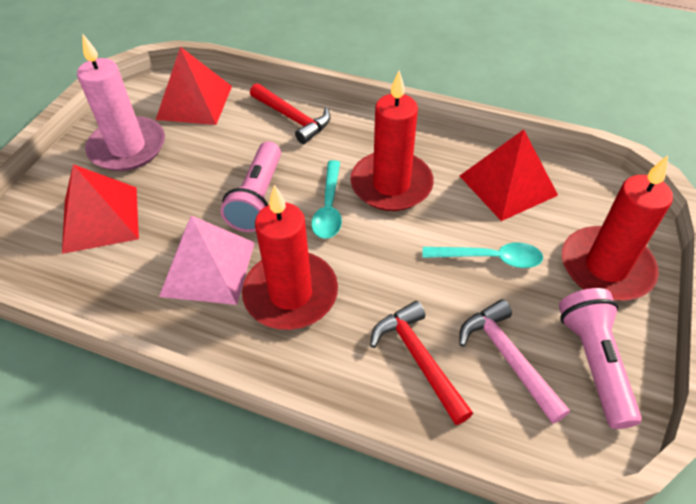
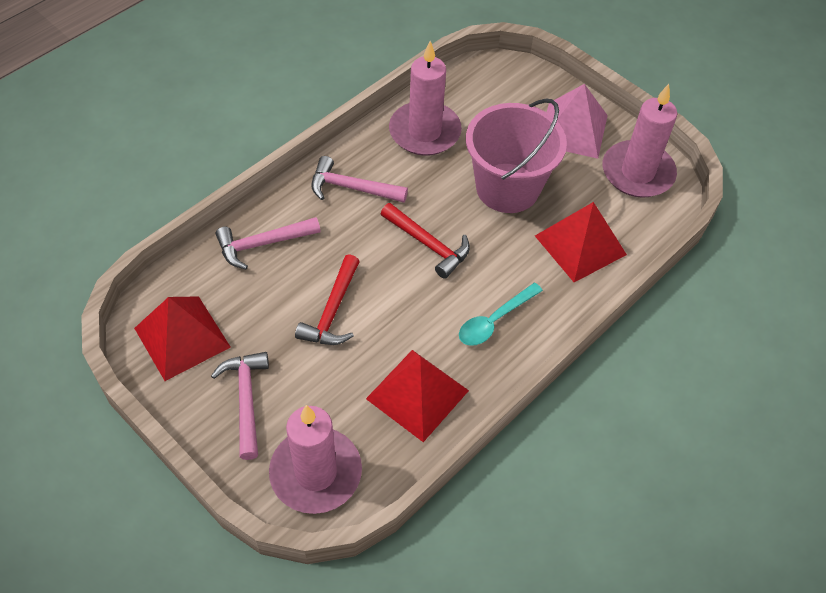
pink bucket: none = 0 -> [466,98,567,213] = 1
pink candle: [77,35,165,171] = 1 -> [269,405,362,514] [389,41,462,156] [603,84,677,198] = 3
pink flashlight: [220,141,281,232] [559,288,642,429] = 2 -> none = 0
pink hammer: [459,299,570,424] = 1 -> [211,352,269,460] [215,217,321,269] [311,156,408,203] = 3
red candle: [242,185,338,330] [350,71,434,211] [562,155,673,300] = 3 -> none = 0
turquoise spoon: [311,160,342,239] [423,242,543,268] = 2 -> [459,283,543,346] = 1

